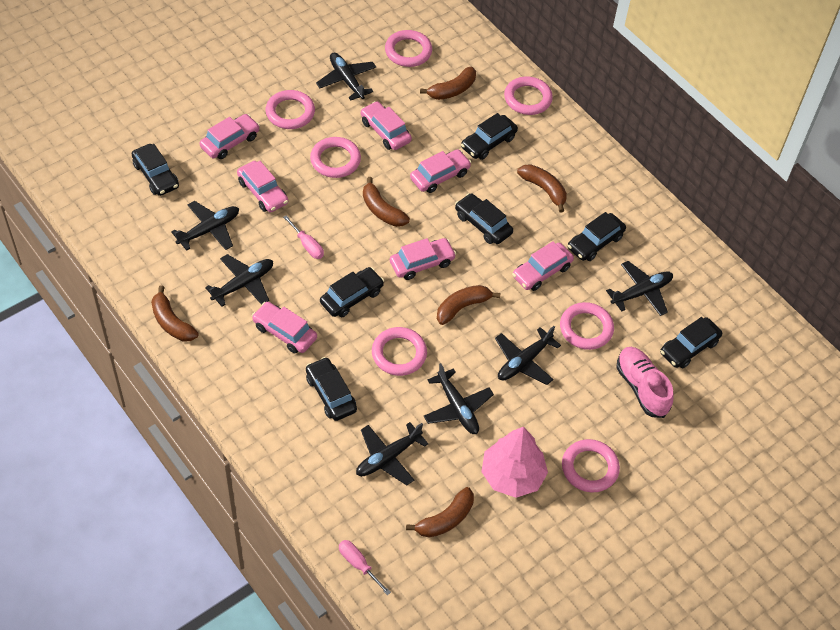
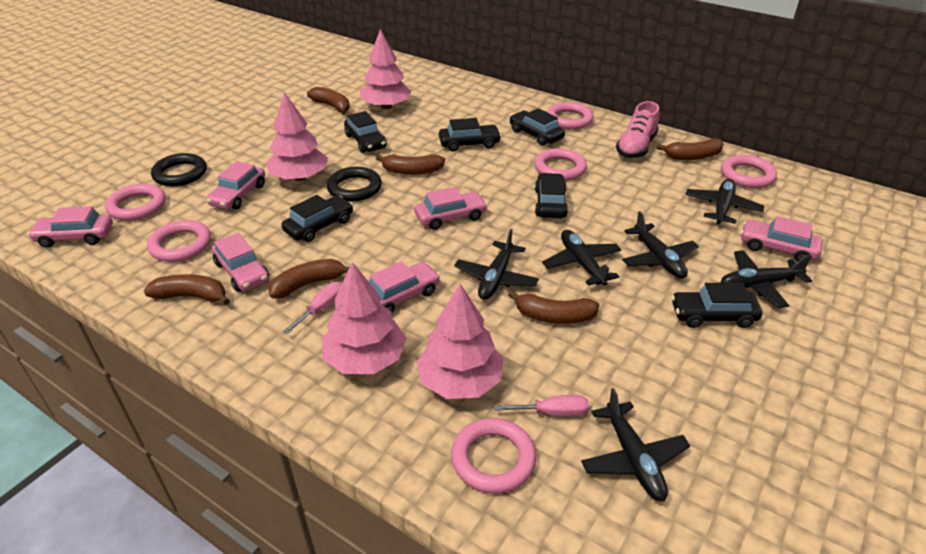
black car: [132,144,179,196] [306,357,357,421] [320,267,384,318] [455,193,513,244] [461,113,518,160] [568,212,626,261] [660,317,722,368] = 7 -> [281,195,353,242] [344,111,387,153] [439,118,501,152] [509,108,565,146] [535,173,568,218] [671,283,763,328] = 6
black plane: [171,201,239,251] [205,254,273,307] [316,53,376,101] [356,422,428,485] [424,363,494,434] [495,326,561,385] [606,261,673,316] = 7 -> [454,229,539,300] [542,230,621,286] [581,388,690,501] [622,211,699,278] [685,179,764,224] [721,250,812,308] = 6
black ring: none = 0 -> [151,153,207,186] [327,167,382,202] = 2
pink car: [199,114,260,159] [237,161,288,212] [252,302,317,353] [361,101,412,150] [390,238,456,280] [410,149,471,193] [512,241,574,291] = 7 -> [28,206,113,248] [206,161,265,210] [212,233,269,292] [369,262,440,313] [414,187,488,230] [741,216,822,262] = 6
pink ring: [265,90,315,129] [310,137,361,178] [372,327,427,376] [385,30,432,67] [504,77,553,115] [560,302,614,350] [562,439,620,492] = 7 -> [105,184,166,221] [147,220,211,262] [451,418,536,493] [534,148,587,181] [547,102,594,129] [721,155,777,188] = 6
pink tree: [481,427,548,498] = 1 -> [266,92,328,181] [322,262,406,374] [360,29,411,109] [416,284,503,399] = 4

